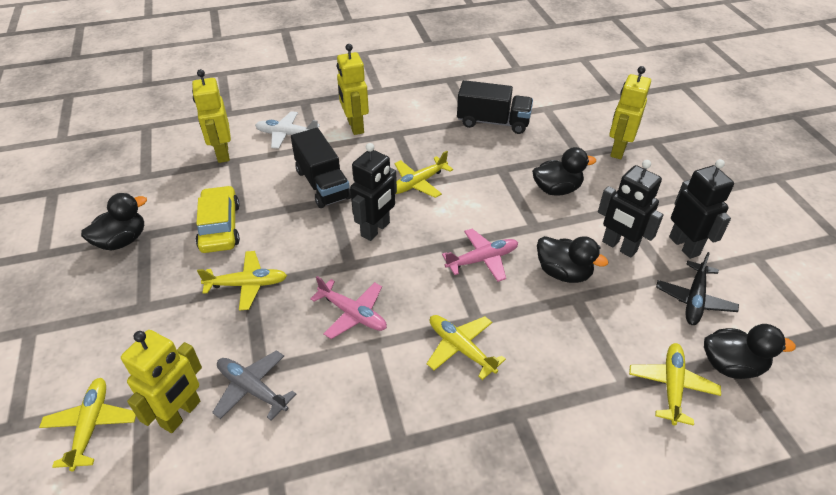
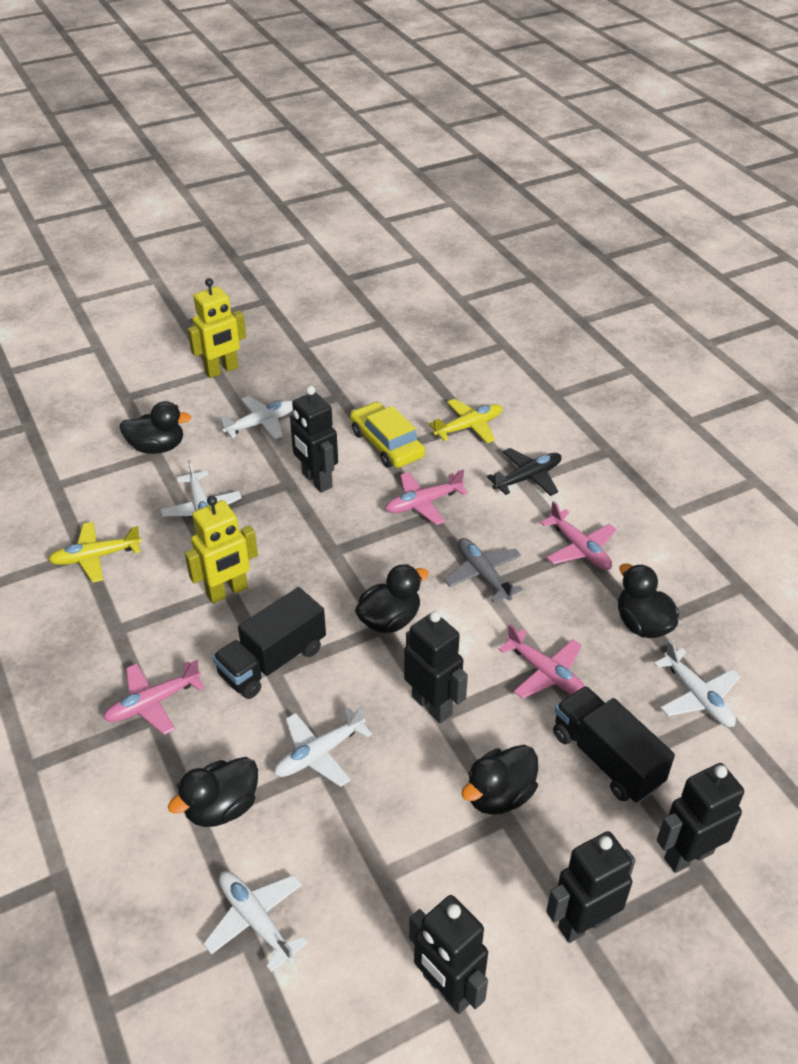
black duck: [81,193,147,250] [532,147,596,196] [537,236,608,283] [704,324,796,379] = 4 -> [119,401,192,454] [168,757,258,827] [355,564,429,633] [461,745,538,815] [618,563,679,638] = 5
black robot: [350,143,397,241] [598,160,664,258] [669,159,734,259] = 3 -> [290,386,338,493] [404,611,468,723] [409,895,488,1014] [546,831,636,943] [657,763,744,873] = 5
pink plane: [310,276,387,339] [442,229,518,282] = 2 -> [103,660,205,735] [385,469,468,525] [499,624,585,699] [540,501,617,570] = 4
white plane: [255,111,320,149] = 1 -> [160,460,242,517] [203,871,308,972] [219,396,293,440] [274,706,372,787] [654,640,740,727] = 5
yellow plane: [39,378,136,471] [197,251,287,310] [394,151,453,198] [427,315,506,380] [629,343,721,426] = 5 -> [48,522,142,583] [429,399,502,443] = 2
yellow robot: [121,330,202,433] [192,69,231,163] [337,44,369,135] [609,66,651,159] = 4 -> [185,496,258,604] [188,278,246,378] = 2

